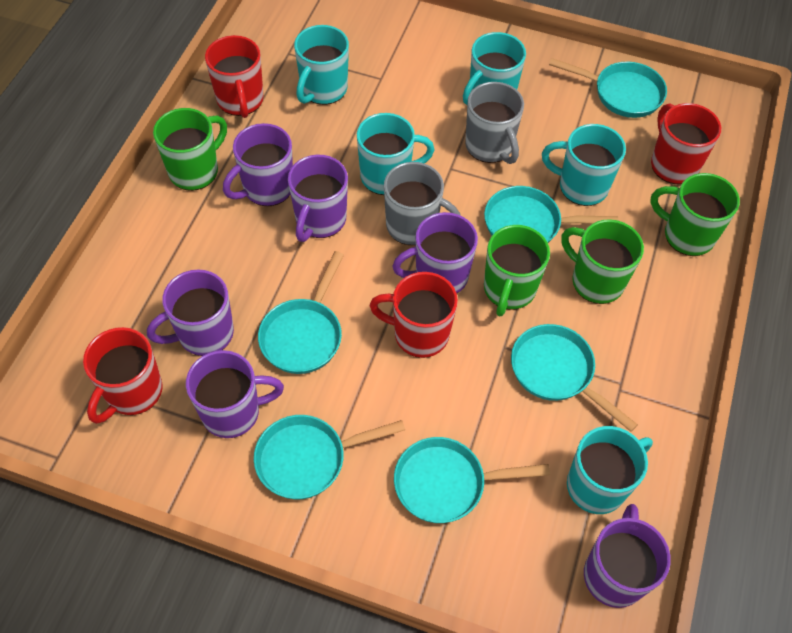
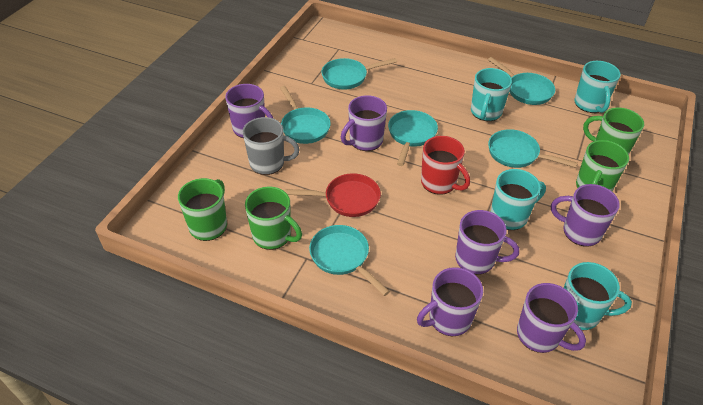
grey mug: [384,162,461,245] [465,82,524,164] = 2 -> [243,117,300,175] = 1
red mug: [83,327,163,424] [205,35,264,118] [369,272,458,358] [651,103,721,184] = 4 -> [421,136,470,195] = 1
red pan: none = 0 -> [286,173,381,217] = 1
turquoise mug: [294,25,349,105] [357,113,434,195] [463,32,526,105] [542,124,626,206] [567,426,653,514] = 5 -> [471,68,512,121] [491,169,546,230] [564,262,632,331] [575,61,621,113] = 4

